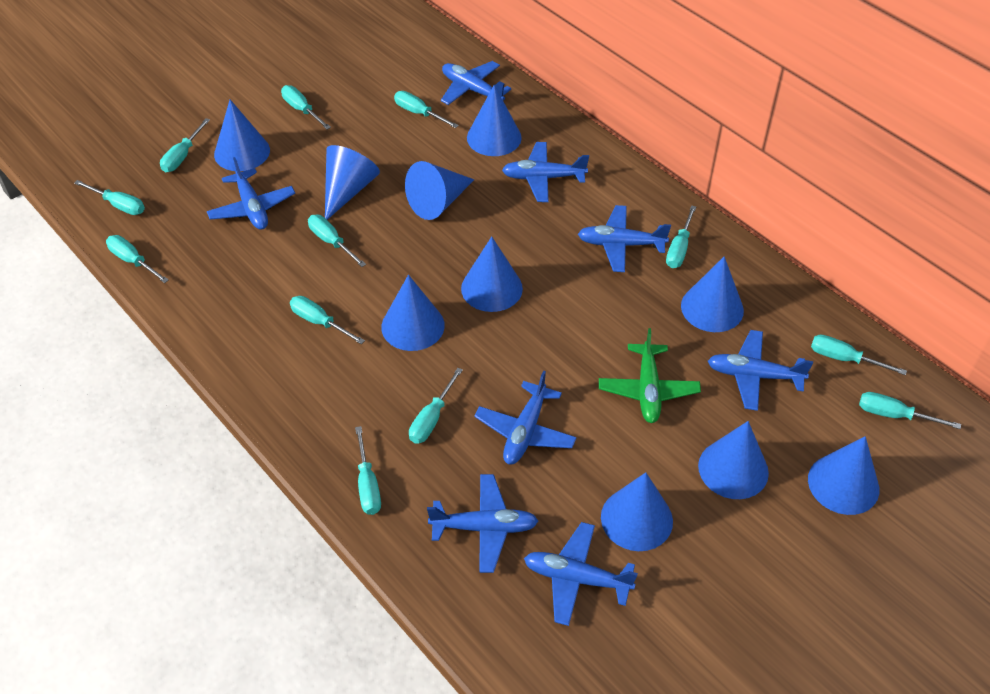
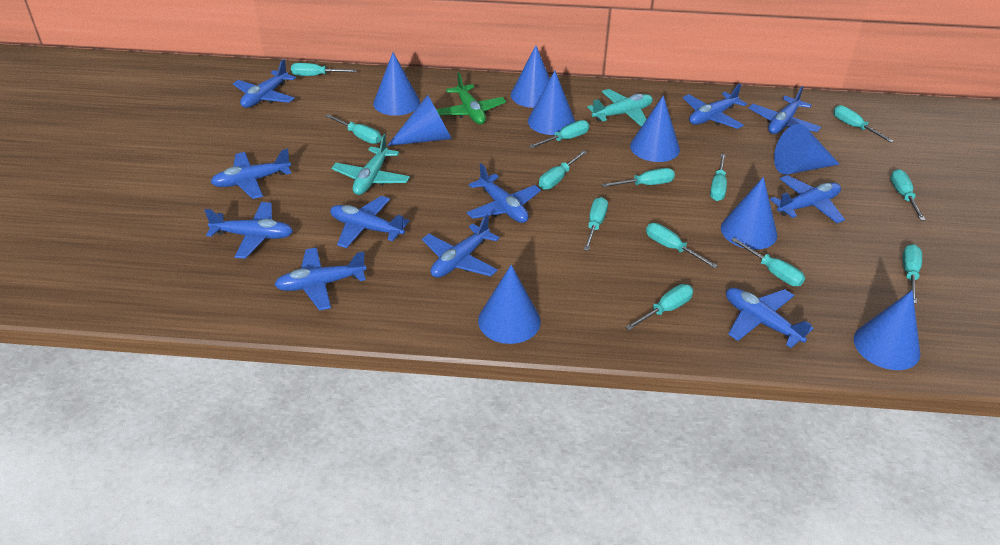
blue cone: [214,100,270,171] [325,145,380,220] [381,275,445,351] [405,161,474,220] [461,236,523,312] [467,85,522,156] [601,473,673,551] [681,257,744,332] [698,421,769,499] [808,436,879,515] = 10 -> [373,52,420,116] [387,95,452,146] [478,265,541,344] [511,45,550,108] [528,71,575,135] [630,95,680,162] [721,177,777,250] [774,124,840,175] [854,290,921,370] = 9
blue plane: [207,157,295,230] [427,474,538,573] [441,61,511,105] [474,370,577,465] [502,142,589,202] [524,522,638,626] [578,205,671,272] [708,330,813,411] = 8 -> [204,202,293,259] [211,149,291,199] [233,59,296,108] [274,247,366,311] [330,196,409,248] [422,214,500,278] [467,163,541,223] [683,84,747,129] [726,288,814,348] [749,86,821,134] [770,175,845,223] = 11
turquoise plane: none = 0 -> [332,134,410,195] [587,89,653,126] = 2
turquoise screwdriver: [74,180,145,215] [106,235,169,283] [160,118,210,172] [281,85,331,129] [290,296,365,344] [308,215,366,267] [355,426,381,515] [394,91,459,128] [409,368,463,444] [666,205,696,268] [811,335,907,375] [859,392,961,429] = 12 -> [291,63,357,76] [325,114,381,144] [529,120,589,149] [539,150,587,190] [584,197,608,251] [601,168,675,187] [625,284,693,331] [646,223,718,268] [710,154,727,201] [731,238,805,286] [833,105,894,143] [890,169,925,220] [903,244,922,304] = 13

